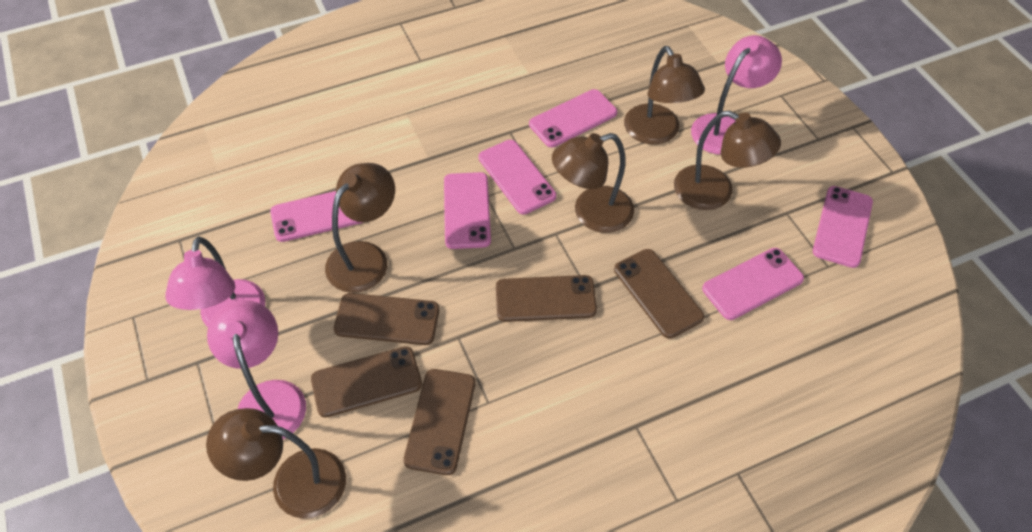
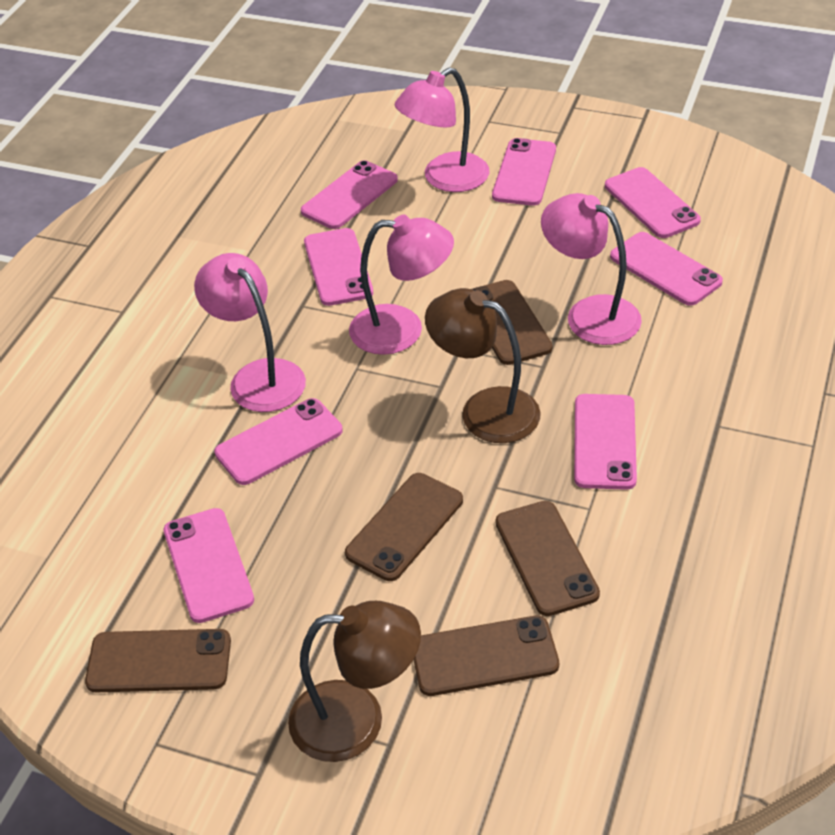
brown lamp: [206,408,346,519] [325,163,395,293] [552,133,634,233] [624,46,705,145] [674,111,781,210] = 5 -> [288,601,421,762] [425,288,541,443] = 2
pink lamp: [165,236,265,327] [207,300,306,439] [691,35,782,155] = 3 -> [194,253,306,412] [349,215,454,355] [394,68,489,192] [541,193,642,345] = 4
pink phone: [270,191,364,242] [444,172,491,249] [478,140,556,214] [529,89,617,147] [702,248,804,320] [813,186,873,268] = 6 -> [163,508,254,623] [214,398,343,485] [301,160,398,229] [304,228,373,306] [492,138,556,206] [574,394,637,490] [605,167,701,238] [610,232,723,306] = 8

